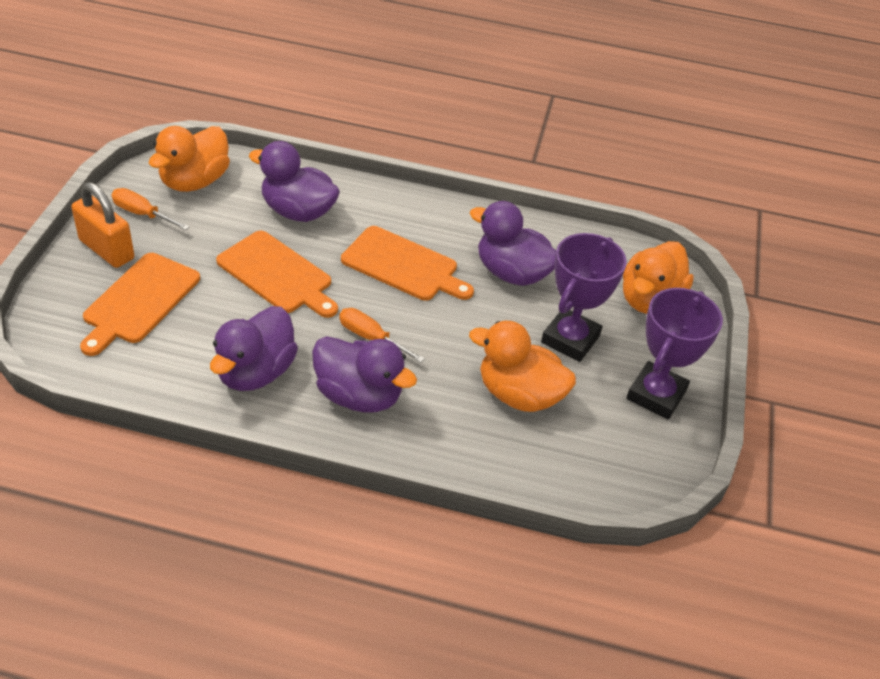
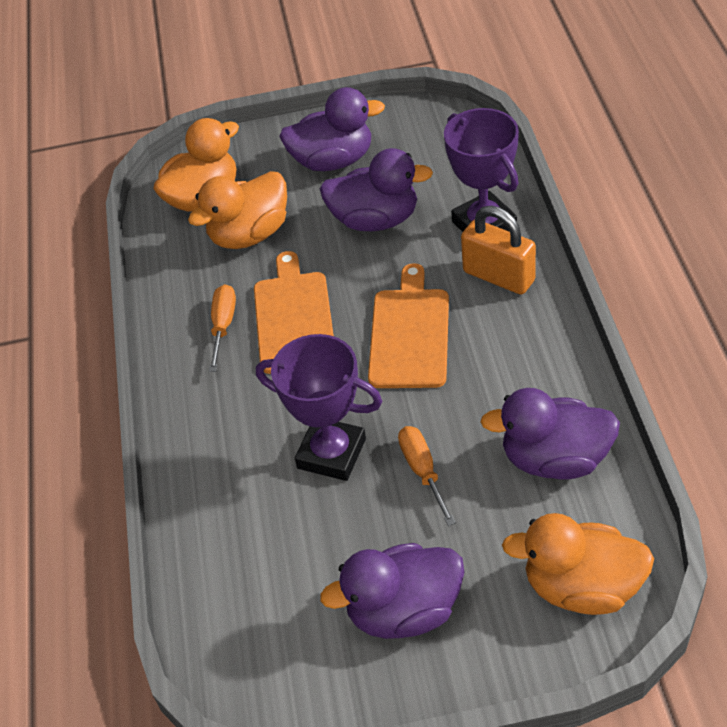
orange cutting board: [80,253,200,356] [216,231,338,318] [341,226,474,301] = 3 -> [254,251,334,374] [368,263,449,388] = 2

